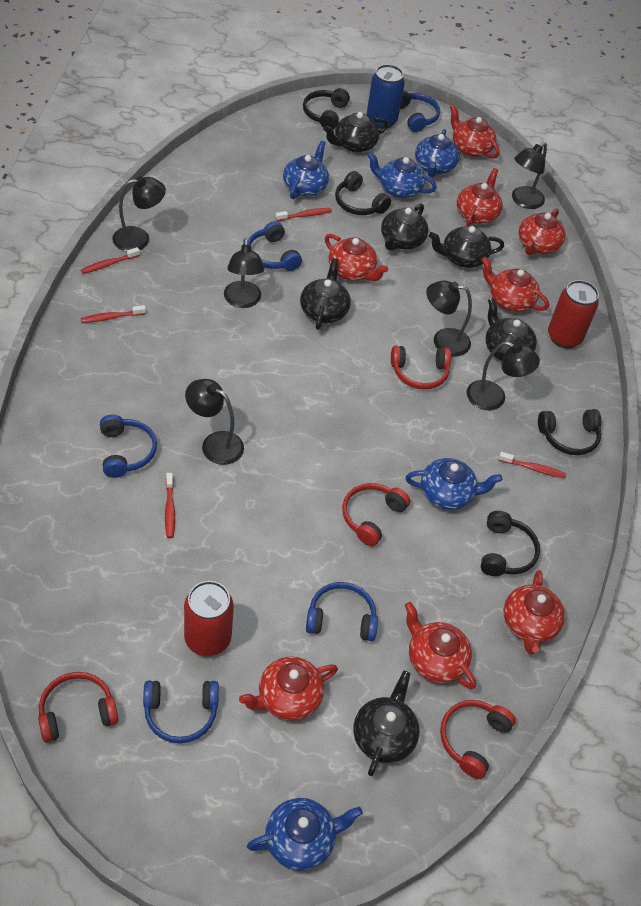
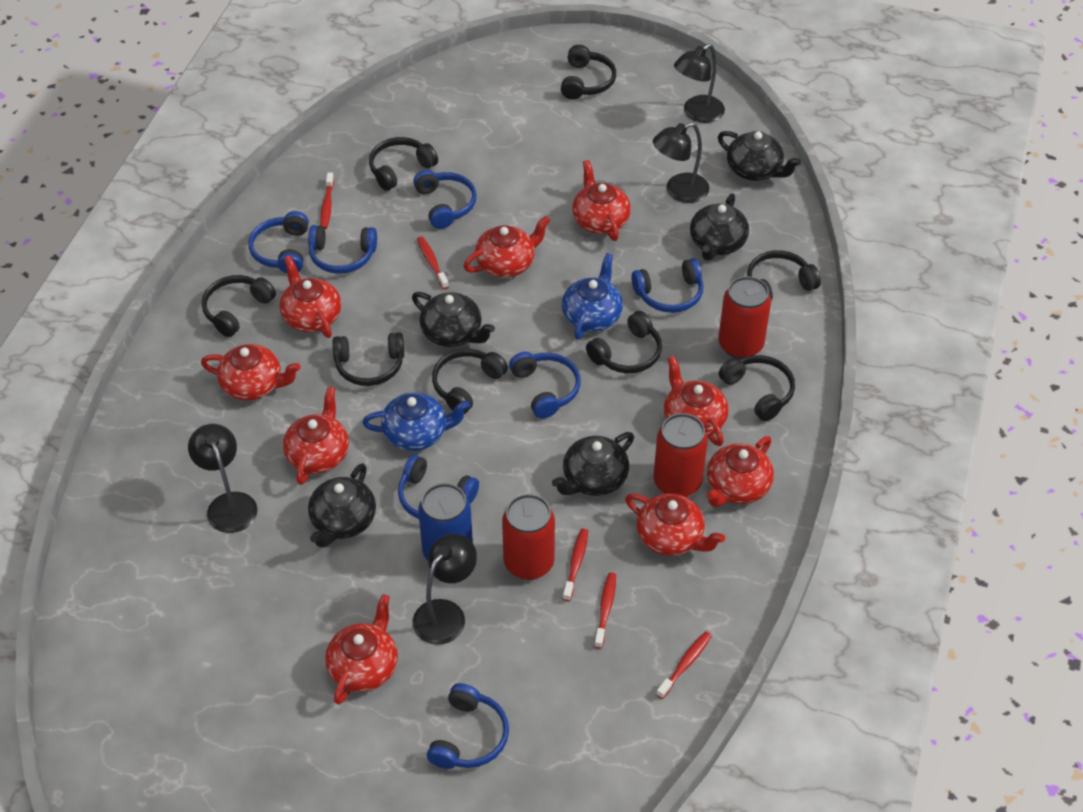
black headphones: [303,88,350,129] [335,171,391,215] [481,511,540,576] [538,409,602,455] = 4 -> [202,275,276,337] [332,332,404,386] [369,137,438,191] [432,349,508,414] [561,45,616,100] [586,311,662,373] [719,355,795,421] [747,250,821,301] = 8
black lamp: [112,176,166,251] [185,379,244,465] [224,238,264,308] [426,280,472,357] [467,341,540,410] [512,142,547,209] = 6 -> [188,424,258,533] [413,534,477,645] [653,122,709,203] [674,43,725,123] = 4
black teapot: [300,258,351,330] [323,112,388,152] [354,671,420,776] [381,204,429,251] [429,226,504,268] [486,298,537,361] = 6 -> [308,463,376,548] [412,292,495,347] [552,432,634,496] [690,193,749,261] [718,131,801,181] = 5
blue headphones: [100,415,157,478] [143,681,219,743] [248,221,302,271] [306,582,378,641] [400,90,440,132] = 5 -> [249,211,309,273] [308,225,377,274] [398,455,479,519] [413,170,477,229] [427,683,509,769] [509,352,581,419] [631,258,704,313] = 7
blue teapot: [247,798,363,871] [283,141,329,199] [367,151,437,198] [406,458,502,510] [415,129,460,177] = 5 -> [362,392,470,451] [562,253,623,340] = 2
red can: [184,581,234,656] [548,280,599,348] = 2 -> [502,494,555,580] [653,413,708,497] [718,276,771,359] = 3
red headphones: [38,672,119,742] [342,483,410,546] [391,346,451,390] [440,700,516,779] = 4 -> none = 0
red teapot: [239,657,338,721] [325,234,388,281] [405,602,476,689] [450,105,500,159] [457,168,503,226] [481,257,549,312] [504,570,565,654] [518,208,566,255] = 8 -> [201,344,301,401] [280,256,341,338] [283,387,349,485] [325,594,398,705] [463,216,550,278] [572,160,631,241] [625,493,725,556] [664,356,728,446] [706,436,774,507] = 9

